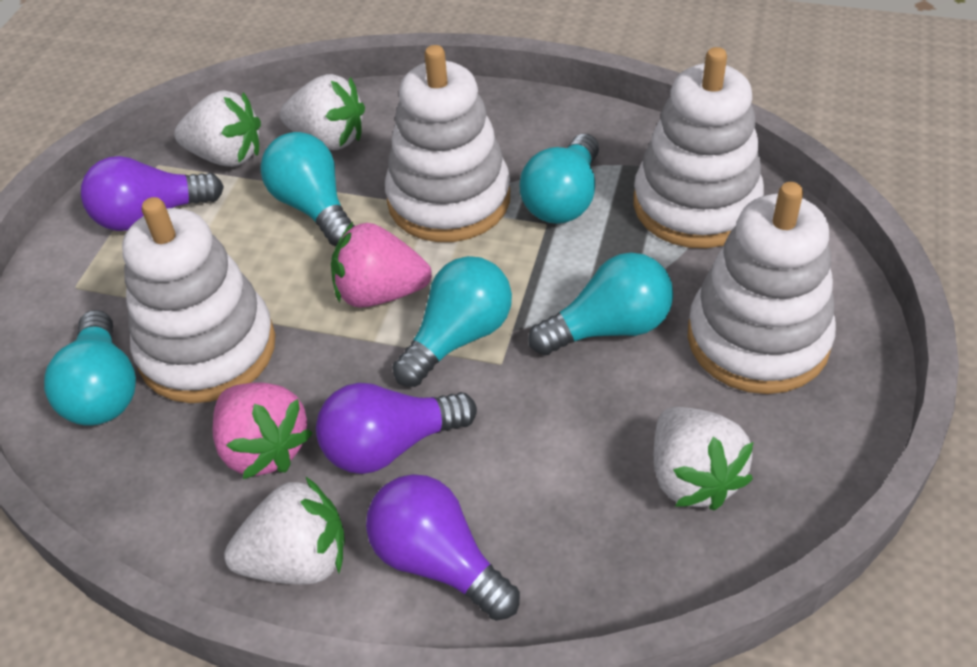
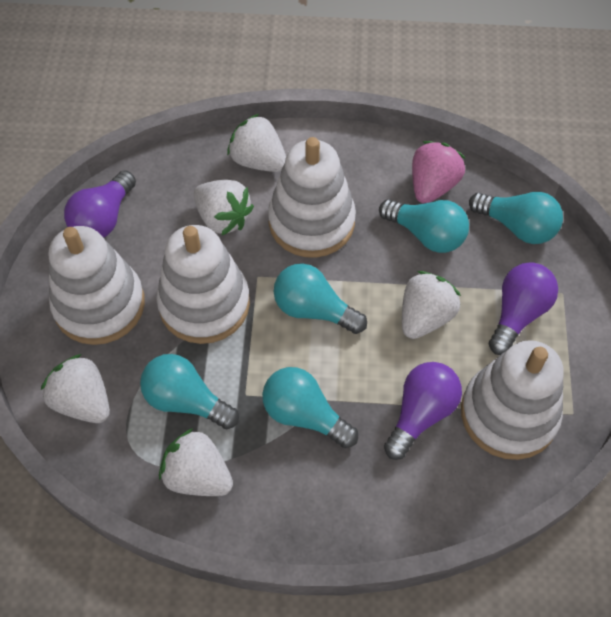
pink strawberry: [213,382,313,479] [331,222,432,308] = 2 -> [412,141,465,204] = 1
white strawberry: [174,90,261,167] [224,476,345,585] [280,74,365,150] [654,407,753,511] = 4 -> [41,354,110,423] [159,428,233,496] [194,180,254,236] [227,114,286,172] [402,271,461,339] = 5

